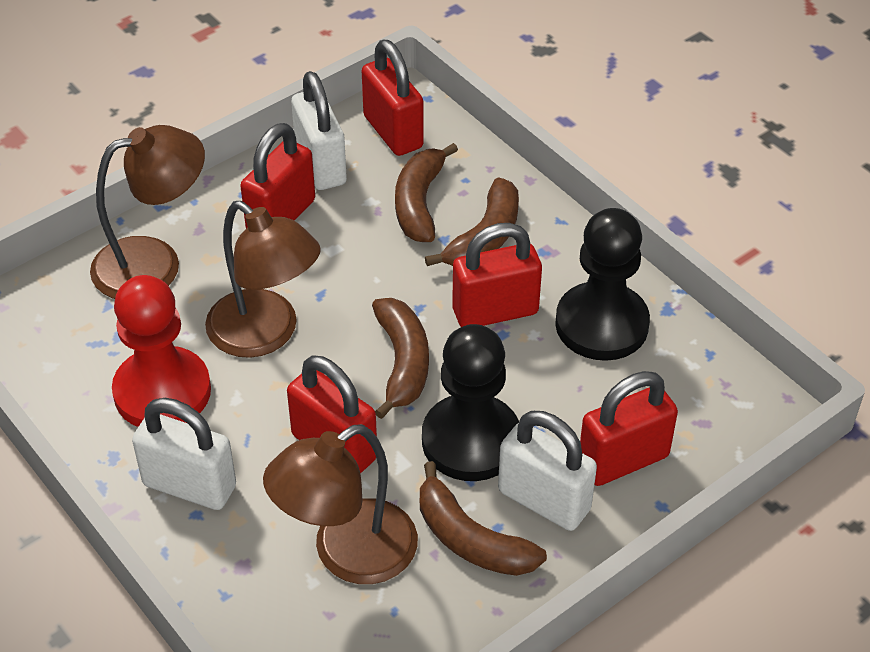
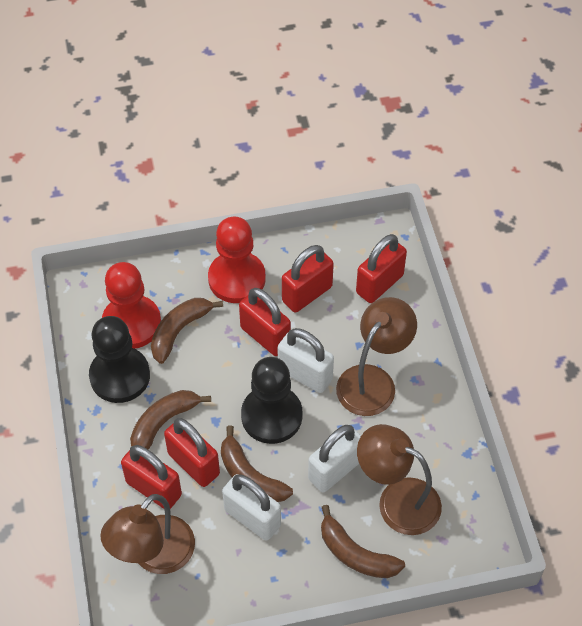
red pawn: [112,275,211,427] = 1 -> [102,262,161,349] [208,217,266,303] = 2

